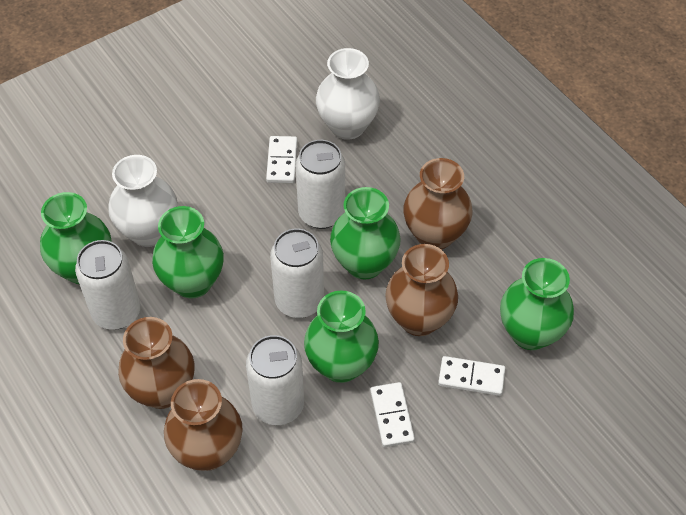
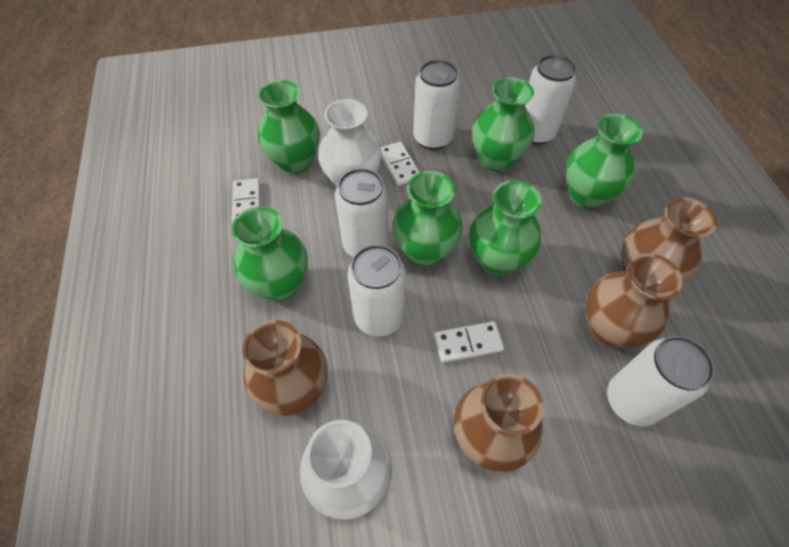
green vase: [40,192,111,284] [152,206,224,298] [304,290,379,383] [330,187,401,280] [500,258,574,350] = 5 -> [231,206,308,301] [258,80,320,174] [392,171,463,266] [469,180,542,275] [472,77,534,172] [566,114,643,209] = 6
white can: [75,240,141,330] [246,335,304,425] [270,228,324,318] [296,140,345,229] = 4 -> [335,168,389,257] [347,244,406,337] [413,59,460,150] [525,54,576,145] [607,336,715,426] = 5

